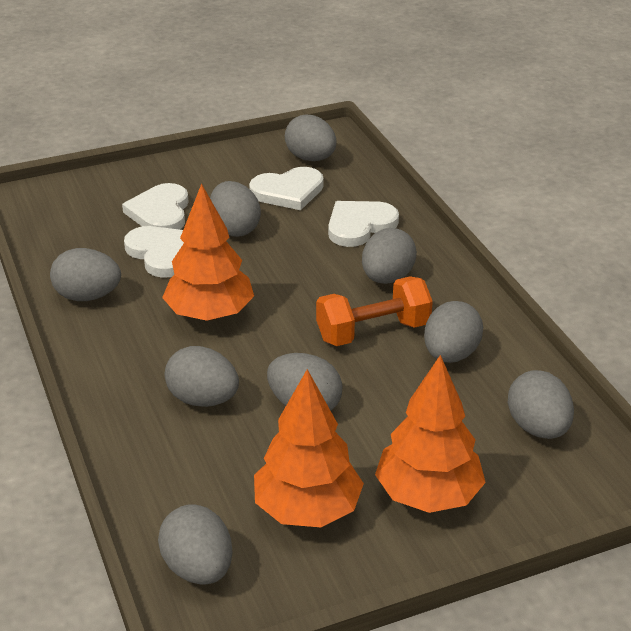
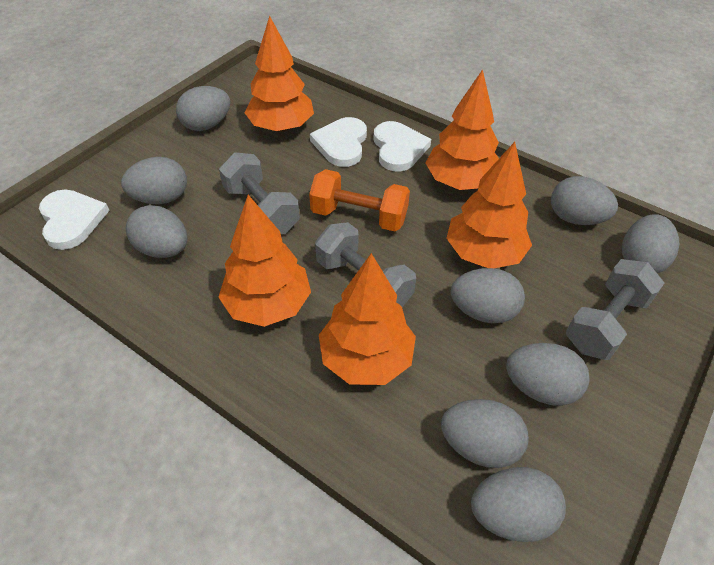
grey dumbbell: none = 0 -> [219,152,300,234] [315,222,416,307] [566,259,664,360] = 3
orange tree: [162,183,254,321] [254,369,364,527] [375,355,486,513] = 3 -> [219,195,311,327] [244,16,314,132] [319,253,416,385] [426,69,499,190] [446,142,532,268] = 5
white heart: [122,183,189,230] [124,226,184,278] [249,167,324,210] [328,201,399,247] = 4 -> [39,190,110,250] [310,117,367,167] [373,121,431,172] = 3

